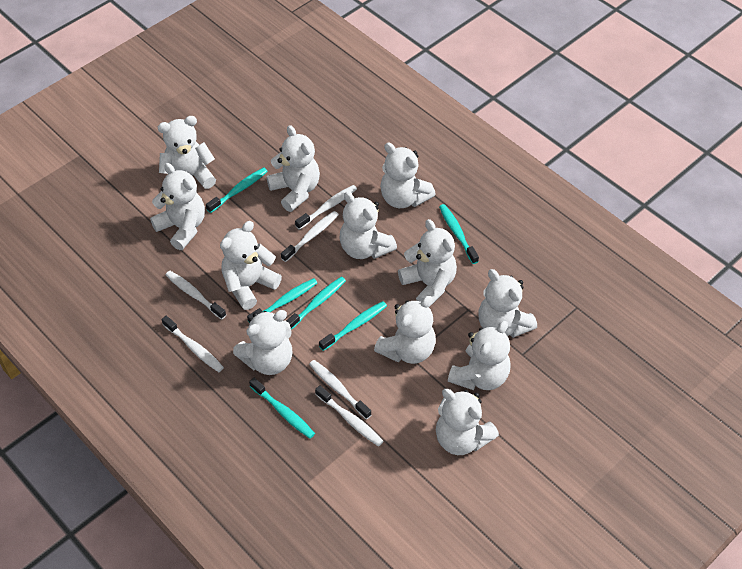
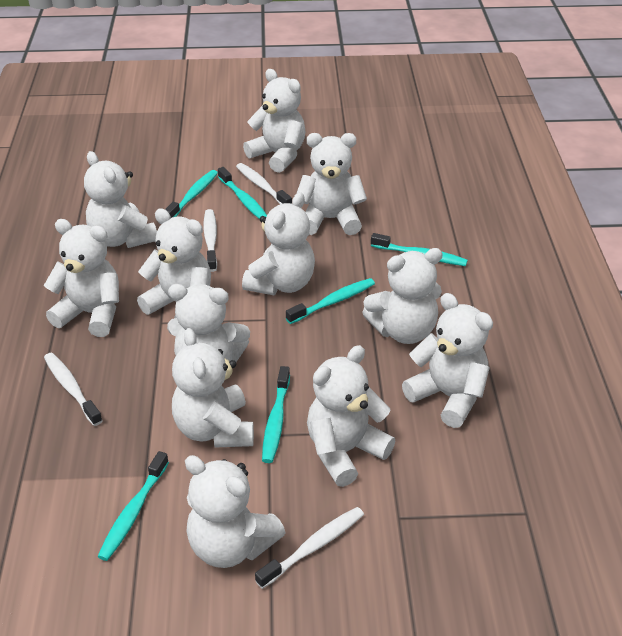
white toothbrush: [162,316,224,372] [166,271,226,320] [281,211,339,262] [295,185,357,230] [309,360,371,419] [315,385,384,446] = 6 -> [44,353,103,426] [203,209,217,272] [236,163,292,204] [255,507,364,589] = 4

